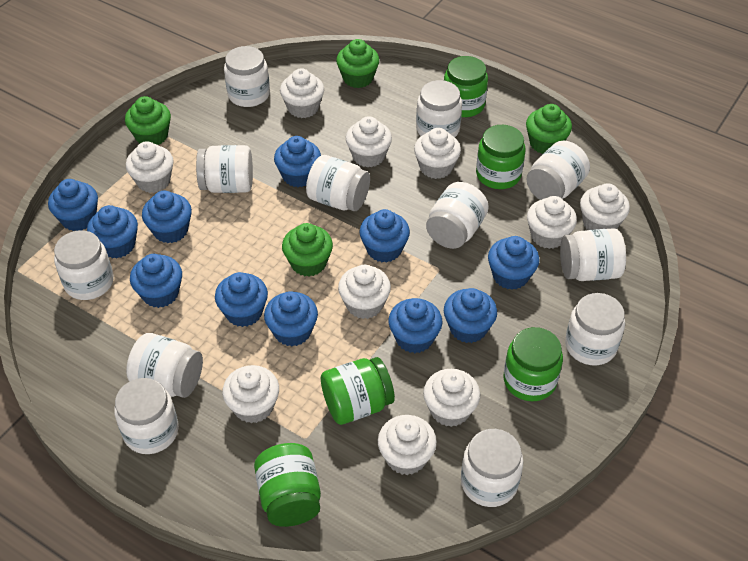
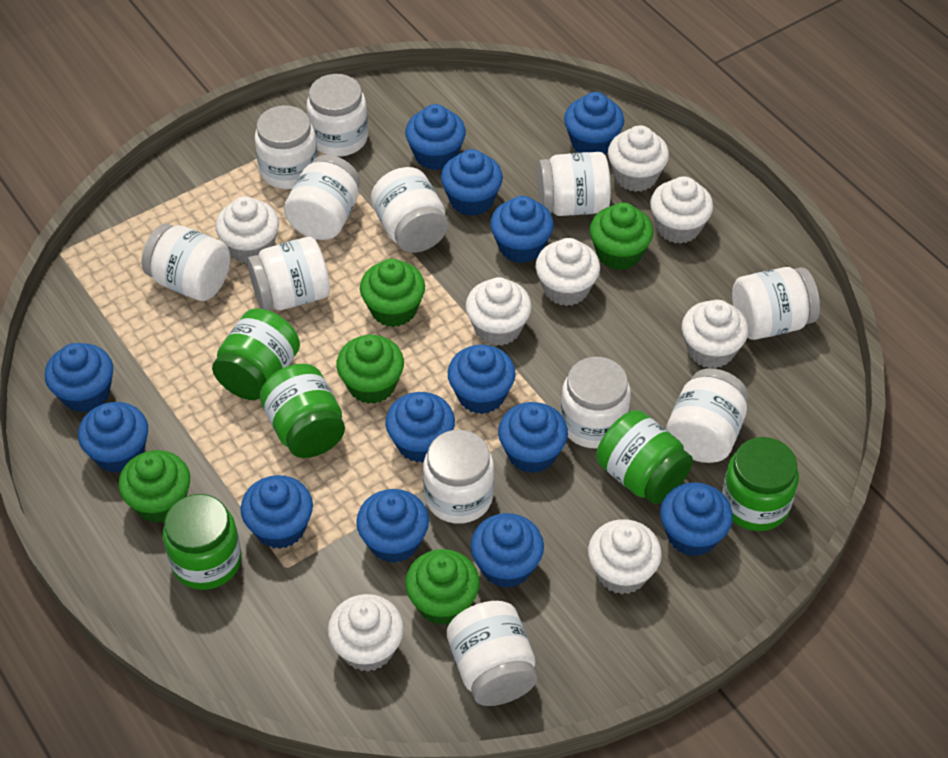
blue cupcake: [48,179,98,231] [87,205,138,259] [130,254,182,308] [142,191,192,243] [215,272,268,327] [264,291,318,346] [274,136,321,187] [360,209,410,263] [388,298,443,353] [444,288,497,343] [488,236,539,290] = 11 -> [45,343,113,413] [78,402,148,473] [240,475,313,549] [356,489,429,563] [385,392,455,463] [405,104,466,170] [441,149,503,216] [448,344,516,414] [471,513,544,588] [490,196,554,263] [498,402,568,473] [564,92,624,154] [660,482,733,556] = 13
green cupcake: [125,96,171,145] [282,223,333,277] [336,39,379,88] [526,104,572,154] = 4 -> [119,450,190,523] [336,335,404,404] [360,259,425,327] [405,549,480,625] [590,203,653,270] = 5
white cupcake: [126,141,174,193] [222,365,279,423] [280,68,324,118] [338,265,391,319] [346,116,392,168] [378,415,437,475] [414,128,461,179] [423,369,480,427] [527,196,577,249] [580,183,630,230] = 10 -> [216,196,279,264] [328,594,404,672] [466,277,532,346] [536,238,600,306] [588,519,662,594] [608,125,669,192] [650,176,713,244] [682,300,748,369] = 8

